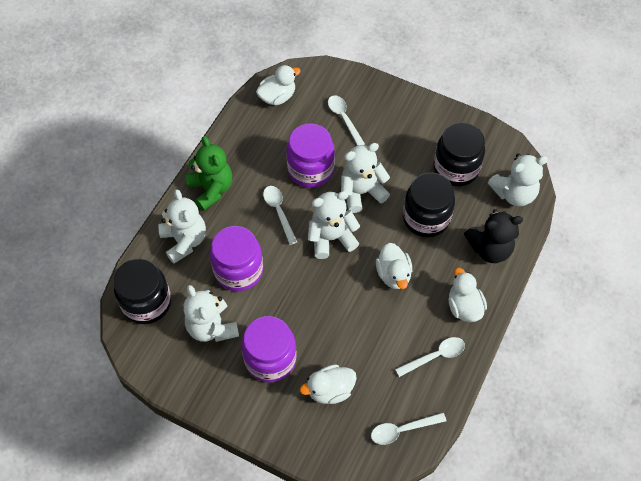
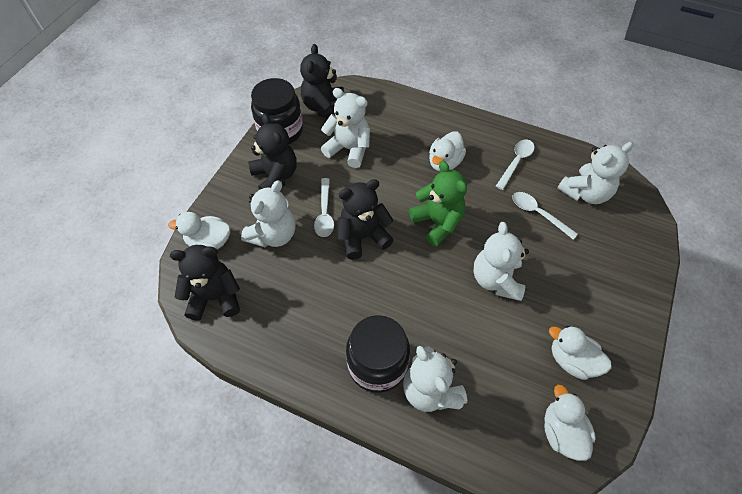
black jar: [114,258,171,324] [403,173,455,237] [433,122,485,187] = 3 -> [251,78,303,144] [346,315,410,393] = 2
black teddy bear: [464,209,523,263] = 1 -> [170,245,240,321] [248,113,296,189] [300,44,344,119] [337,179,394,260] = 4
purple jar: [210,226,263,291] [241,316,297,382] [286,124,335,188] = 3 -> none = 0
white spoon: [263,186,297,245] [328,95,365,146] [371,413,446,445] [395,337,465,377] = 4 -> [314,178,334,237] [496,139,535,190] [512,192,578,240] = 3

